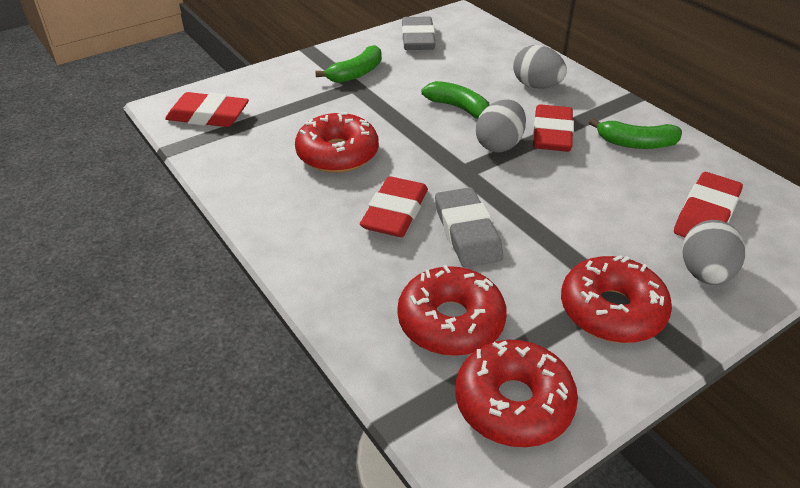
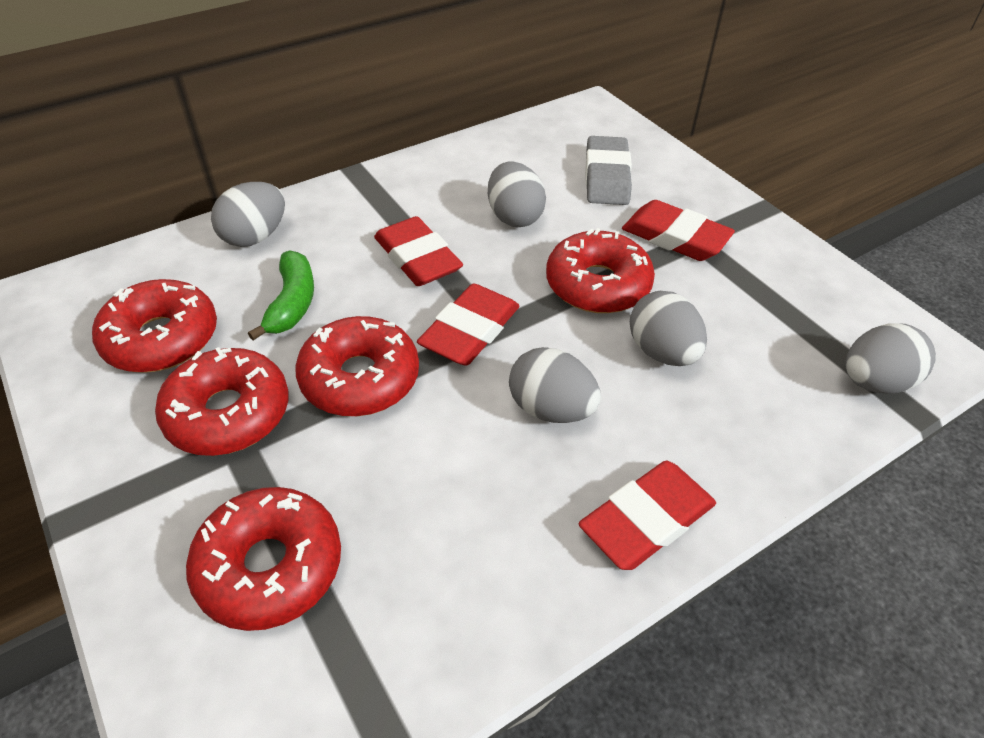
green banana: [316,45,382,83] [421,81,490,119] [589,118,682,149] = 3 -> [248,250,314,341] = 1
grey egg: [476,100,526,153] [513,45,567,89] [682,220,745,285] = 3 -> [211,182,285,247] [488,161,546,227] [509,347,601,423] [630,291,707,366] [846,323,936,394] = 5
grey eraser: [402,17,436,50] [435,187,503,267] = 2 -> [585,136,632,205] = 1
red donut: [295,112,379,173] [397,265,507,356] [455,340,578,447] [561,255,672,343] = 4 -> [92,279,217,373] [155,347,288,456] [186,487,341,631] [295,316,419,416] [546,228,655,313] = 5

